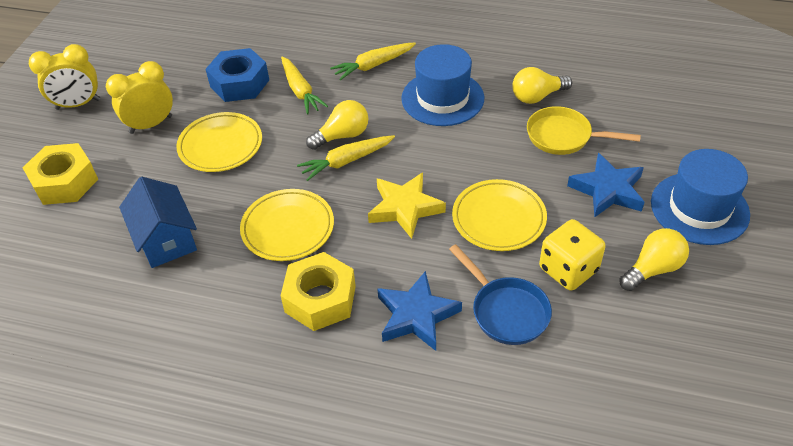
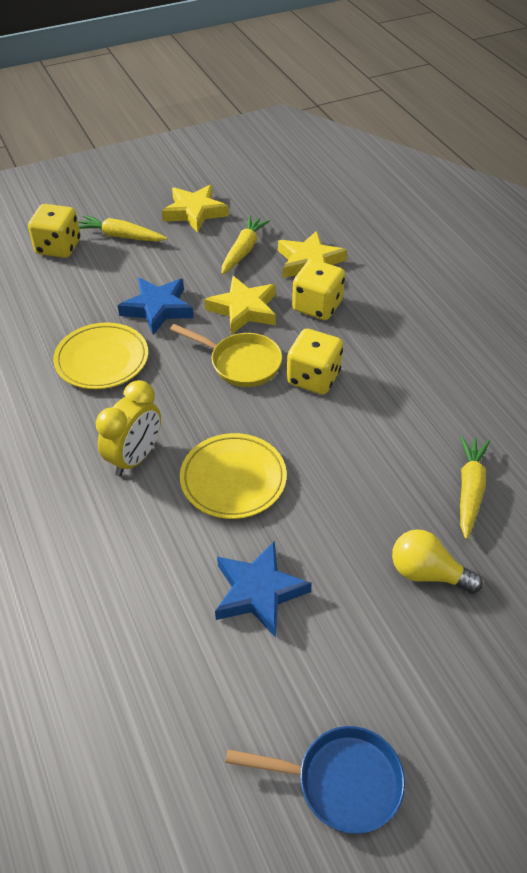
blue hat: [401,44,484,126] [651,149,750,245] = 2 -> none = 0
blue house: [119,177,197,268] = 1 -> none = 0
blue nut: [205,48,269,102] = 1 -> none = 0
yellow clock: [29,44,100,110] [106,61,173,134] = 2 -> [96,380,161,477] = 1
yellow dice: [539,219,605,291] = 1 -> [28,204,81,258] [287,329,343,394] [292,259,345,320] = 3
yellow light bulb: [306,100,368,150] [512,67,572,104] [619,228,689,291] = 3 -> [392,529,483,594] = 1
yellow nut: [22,143,98,205] [281,252,356,331] = 2 -> none = 0
yellow plate: [176,112,262,172] [240,189,334,261] [452,179,547,251] = 3 -> [53,323,148,389] [180,433,287,519] = 2
yellow star: [368,173,446,239] = 1 -> [162,185,229,233] [204,276,276,335] [278,230,347,278] = 3

